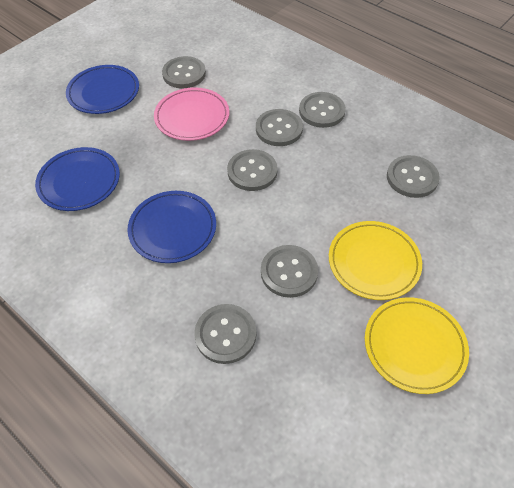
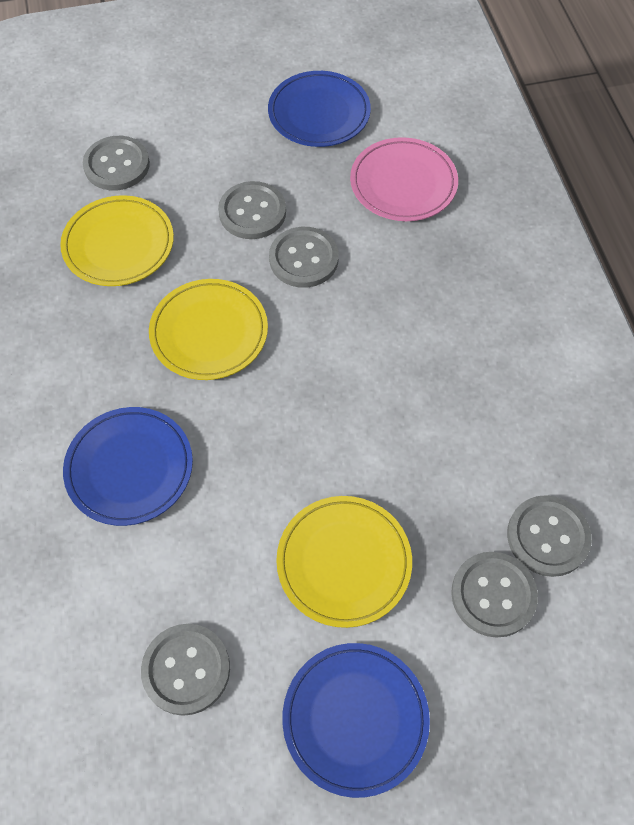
grey button: [162,56,206,89] [194,304,256,364] [227,149,278,191] [256,109,303,146] [261,245,318,298] [299,92,346,128] [387,155,440,198] = 7 -> [83,136,150,191] [141,624,230,716] [218,181,286,239] [269,227,339,288] [451,552,538,638] [507,495,592,577] = 6
yellow plate: [329,221,422,300] [365,297,469,394] = 2 -> [60,195,174,286] [149,279,268,380] [276,496,412,628] = 3

